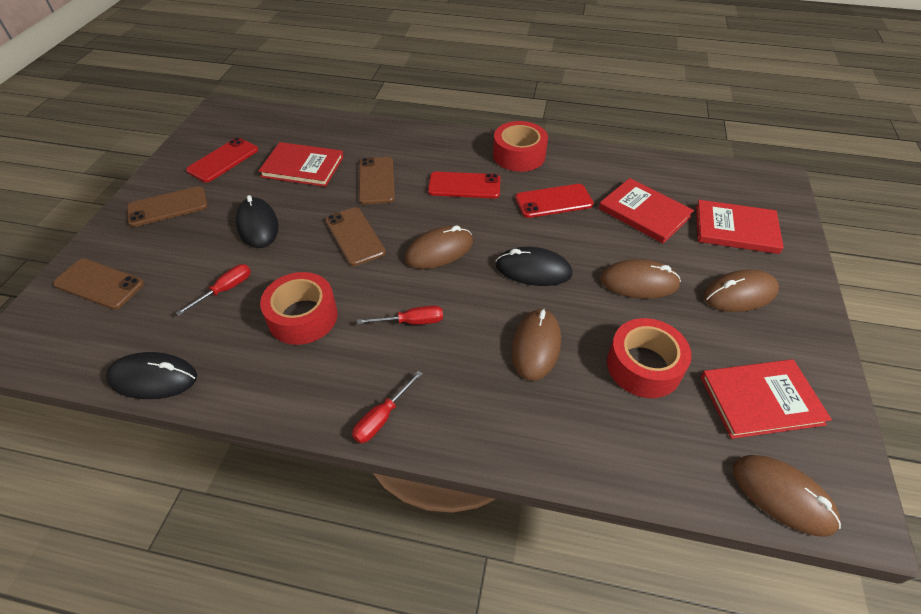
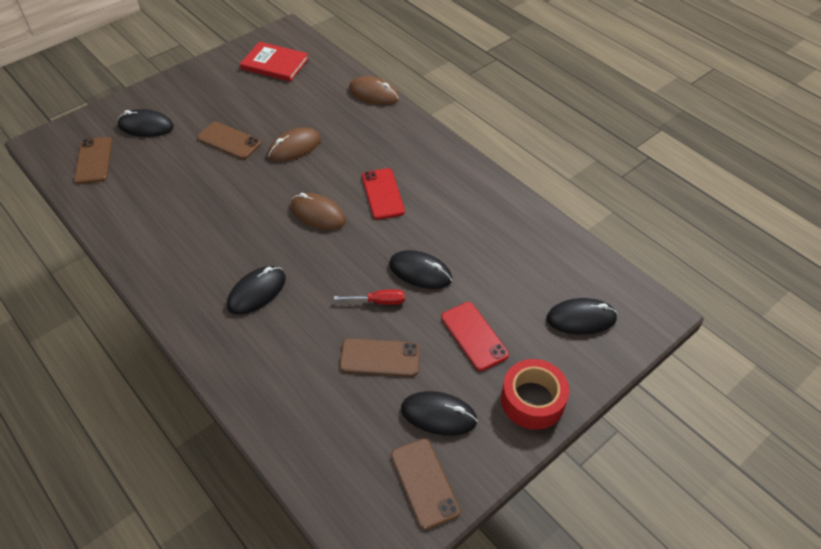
black mouse: [106,352,197,399] [236,195,279,248] [496,247,573,286] = 3 -> [118,109,174,137] [227,266,286,315] [389,250,452,289] [401,391,478,436] [546,298,618,335] = 5
brown mouse: [405,225,473,269] [511,309,561,381] [600,259,681,298] [704,269,779,312] [733,455,841,537] = 5 -> [268,127,321,162] [291,193,346,230] [349,76,399,105] = 3
red book: [259,142,343,187] [599,178,694,244] [696,200,784,254] [701,359,832,439] = 4 -> [240,42,309,82] = 1
red phone: [186,137,258,182] [428,172,500,199] [515,184,594,218] = 3 -> [362,168,405,220] [441,302,509,371] = 2
red screwdriver: [176,264,251,316] [352,371,423,443] [357,305,443,324] = 3 -> [334,289,405,305] = 1
red tape: [260,272,338,345] [493,121,548,172] [607,318,692,398] = 3 -> [501,359,570,430] = 1

